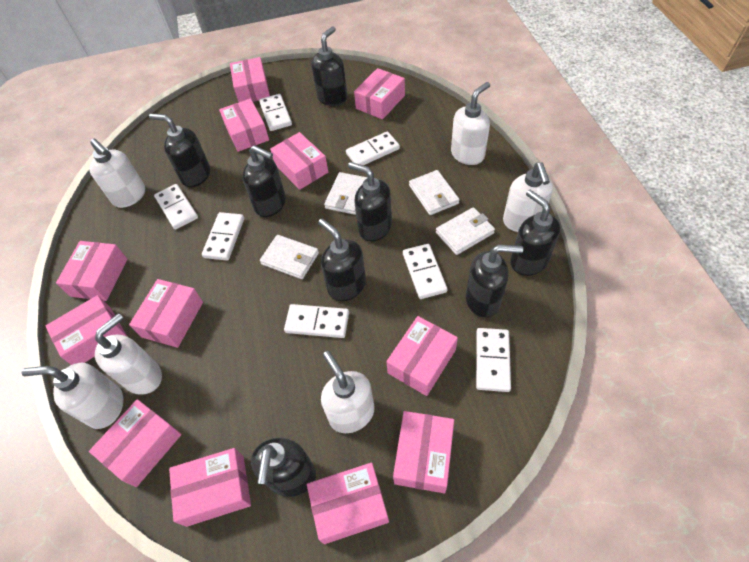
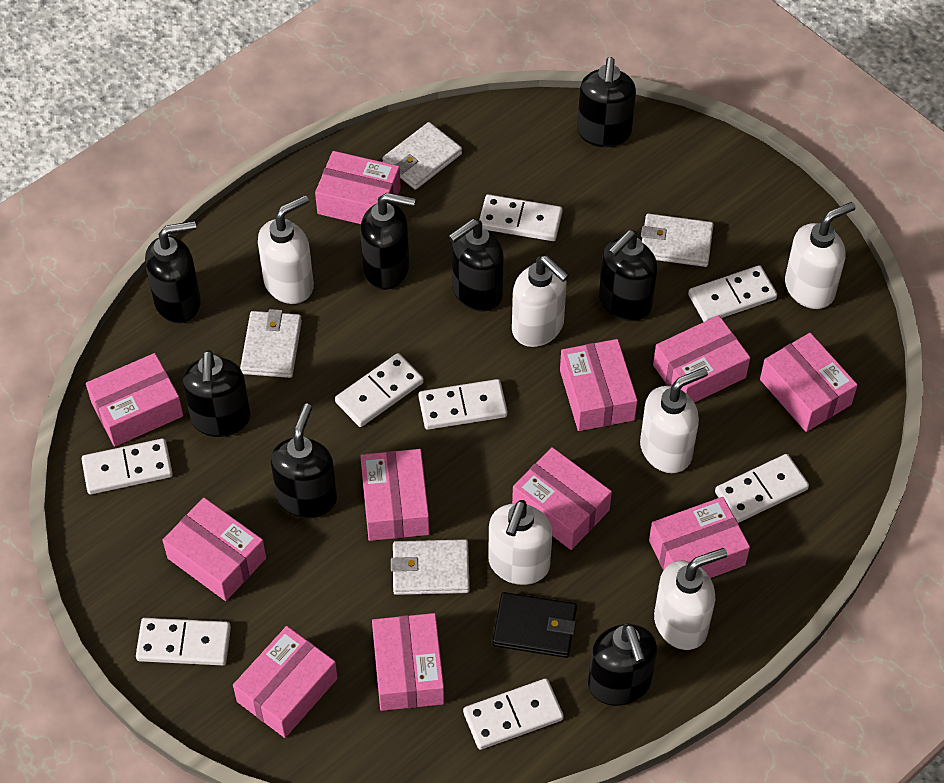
black wallet: none = 0 -> [493,592,577,658] = 1
pink box: [46,295,127,365] [56,241,127,301] [89,399,182,487] [129,279,203,348] [169,448,251,527] [219,99,269,152] [230,57,270,102] [270,132,328,190] [307,463,389,544] [354,68,405,119] [386,316,458,396] [393,411,454,493] = 12 -> [86,353,183,447] [163,498,266,601] [233,626,338,738] [315,151,401,224] [360,449,430,541] [372,613,444,711] [512,447,612,550] [560,339,638,431] [649,497,750,578] [653,315,750,403] [760,333,858,432] = 11
white domino: [154,184,198,230] [202,212,244,261] [259,94,292,131] [284,304,349,338] [346,131,400,165] [403,244,448,299] [476,328,511,392] = 7 -> [82,438,173,494] [136,618,231,666] [335,353,424,427] [419,379,507,430] [463,678,564,750] [479,194,562,241] [688,265,777,322] [715,454,809,523] = 8

